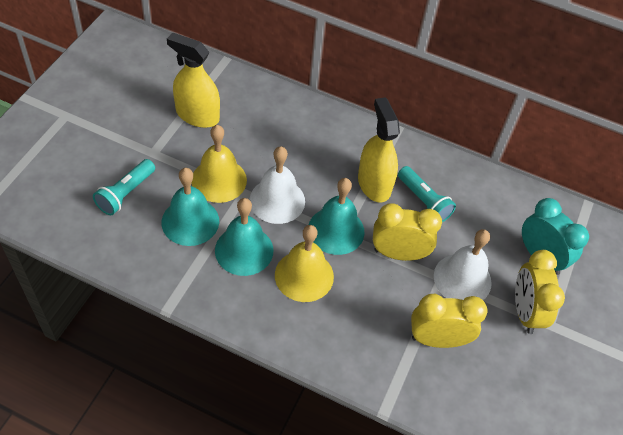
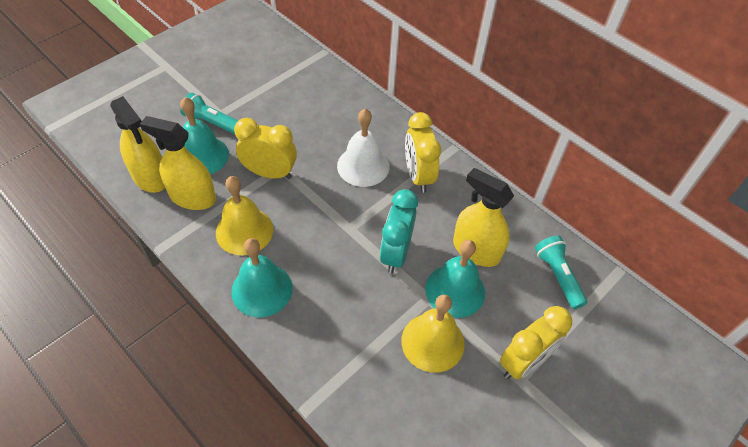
white bell: [250,146,305,224] [434,229,492,300] = 2 -> [337,108,389,187] = 1
yellow spray bottle: [167,33,220,128] [358,97,400,202] = 2 -> [110,96,165,193] [140,116,216,210] [453,168,514,267] = 3

